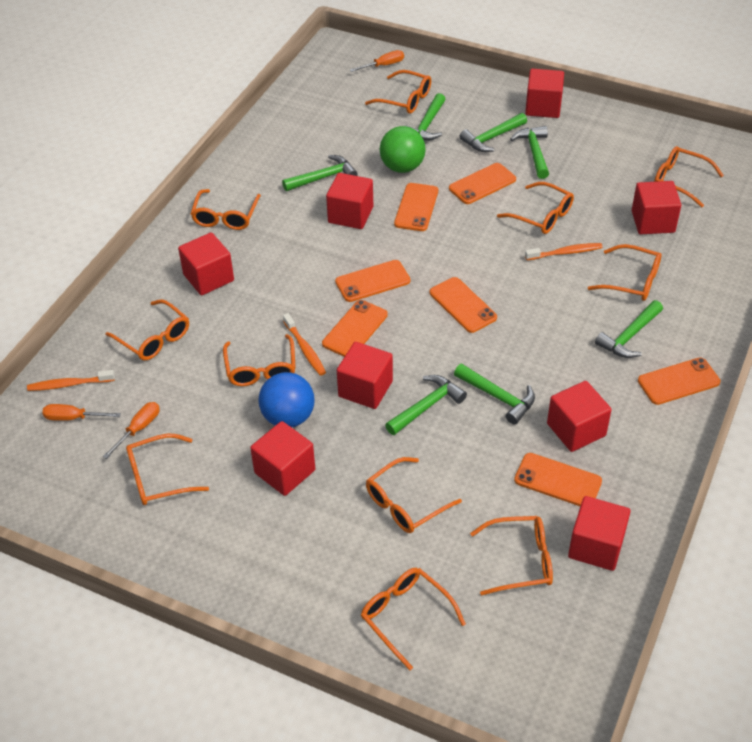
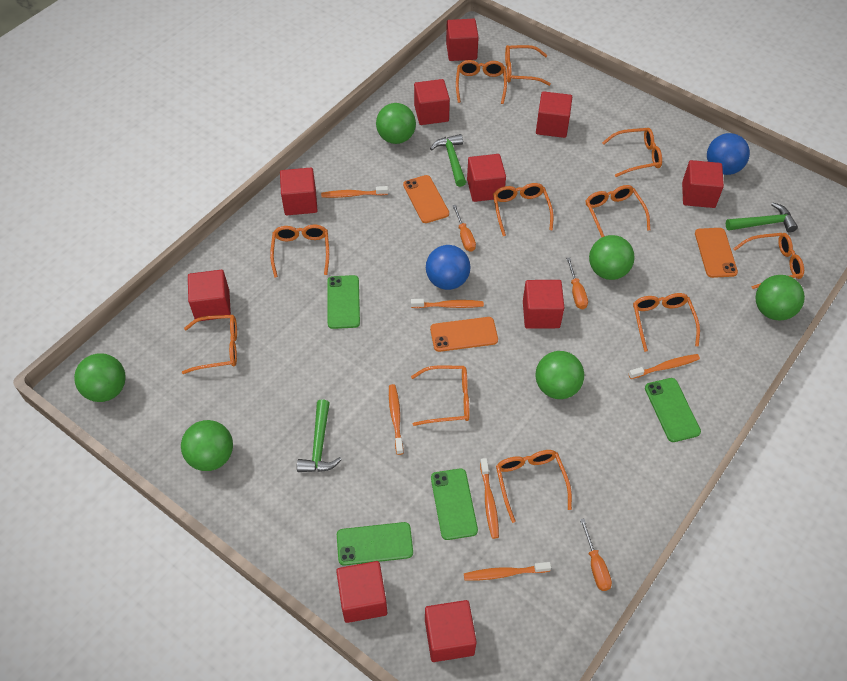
blue ball: [258,372,315,427] = 1 -> [426,245,470,290] [707,133,750,175] = 2
green ball: [380,126,426,173] = 1 -> [74,353,126,402] [181,420,233,471] [376,103,416,144] [535,351,584,399] [589,235,635,280] [756,275,805,321] = 6
green hammer: [282,155,358,191] [385,375,467,435] [405,93,446,141] [454,364,535,425] [460,113,527,152] [510,126,549,179] [595,300,663,358] = 7 -> [297,400,342,472] [430,134,466,187] [726,202,798,233] = 3
green phone: none = 0 -> [327,275,360,329] [337,522,413,566] [431,469,478,540] [645,378,701,442] = 4
orange phone: [322,300,388,357] [335,260,410,302] [394,183,438,231] [430,277,497,333] [449,163,516,204] [514,453,602,506] [638,358,720,405] = 7 -> [403,175,449,223] [430,317,498,352] [695,228,738,278] = 3
orange toothbrush: [27,370,115,391] [283,313,326,376] [525,243,603,260] = 3 -> [321,186,388,198] [389,384,403,455] [411,299,484,308] [464,562,551,581] [480,458,499,539] [628,354,700,379] = 6
red cube: [178,232,234,295] [250,421,315,496] [326,173,373,229] [337,342,393,409] [525,69,564,118] [547,381,612,452] [568,496,631,571] [632,181,681,234] = 8 -> [188,270,231,321] [280,168,318,215] [336,561,387,623] [414,79,450,125] [425,600,477,662] [446,19,479,61] [467,154,506,202] [523,280,564,329] [536,91,572,138] [682,160,724,208] = 10

